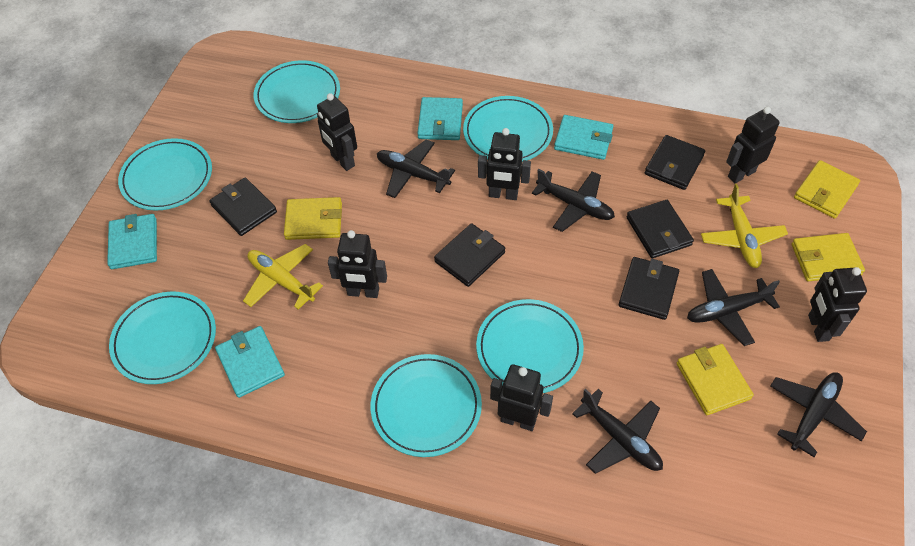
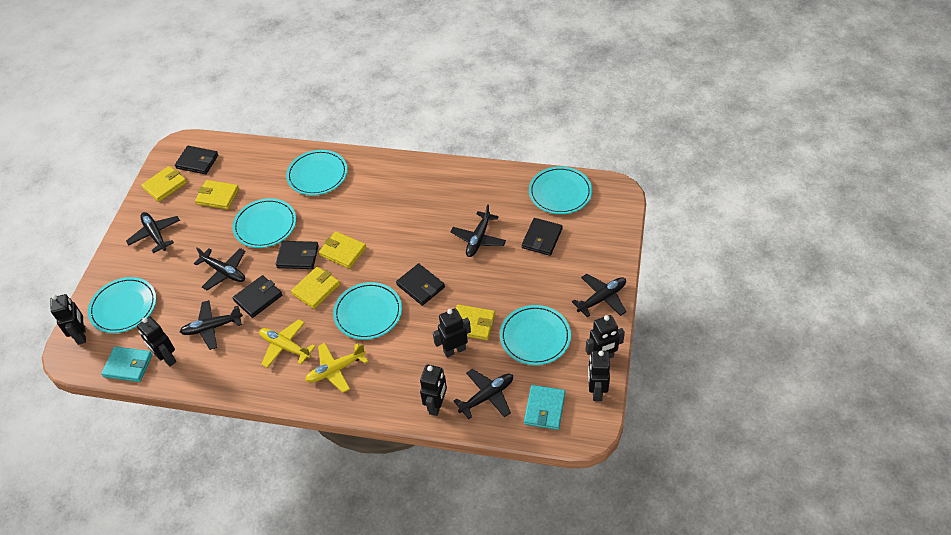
black plane: [377,139,455,198] [532,169,615,232] [572,389,663,474] [687,269,780,346] [770,372,867,457] = 5 -> [126,212,180,253] [180,300,243,350] [194,247,245,290] [451,204,506,257] [454,369,513,419] [572,274,626,318] = 6
turquoise wallet: [107,214,157,269] [215,326,285,398] [417,97,463,140] [554,115,613,160] = 4 -> [101,346,153,382] [524,385,565,430] = 2
yellow wallet: [284,197,342,240] [677,344,754,415] [791,233,865,282] [794,160,860,219] = 4 -> [141,166,187,202] [195,180,239,210] [291,266,340,309] [319,231,366,269] [456,304,495,340] = 5

